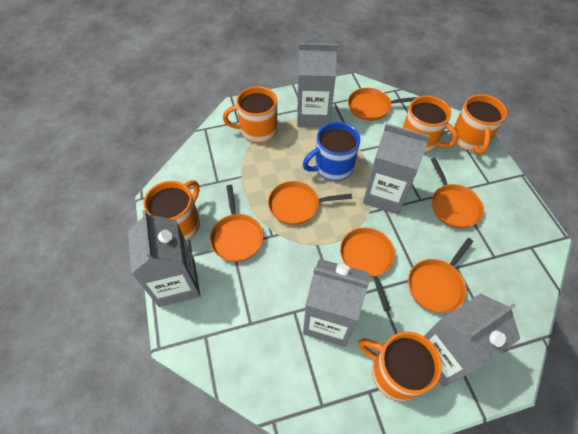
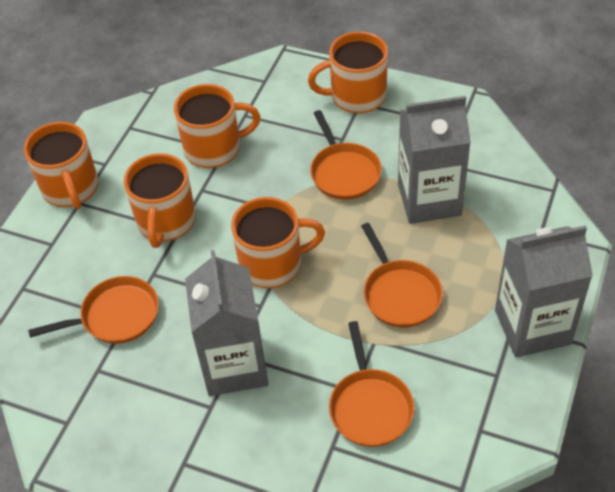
blue mug: [303,122,360,181] = 1 -> none = 0
grey carton: [128,210,201,307] [297,43,338,127] [303,259,369,347] [363,123,430,214] [424,293,520,387] = 5 -> [185,250,268,396] [398,96,471,224] [495,225,593,358] = 3
orange pan: [210,185,263,262] [268,181,352,225] [340,228,395,311] [348,88,417,121] [408,238,473,313] [431,158,484,228] = 6 -> [28,276,159,344] [310,110,382,200] [329,321,414,447] [361,223,443,327] = 4

